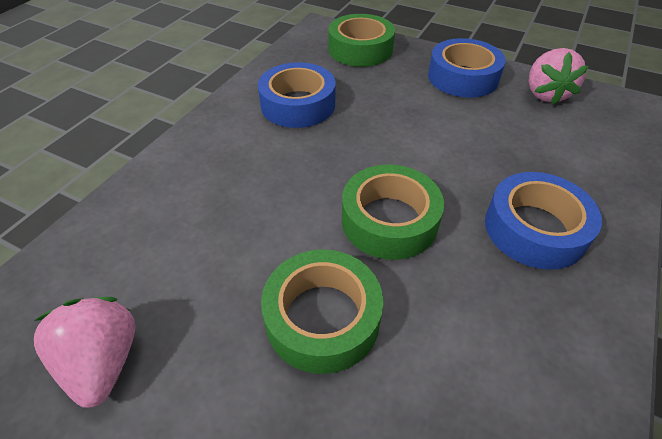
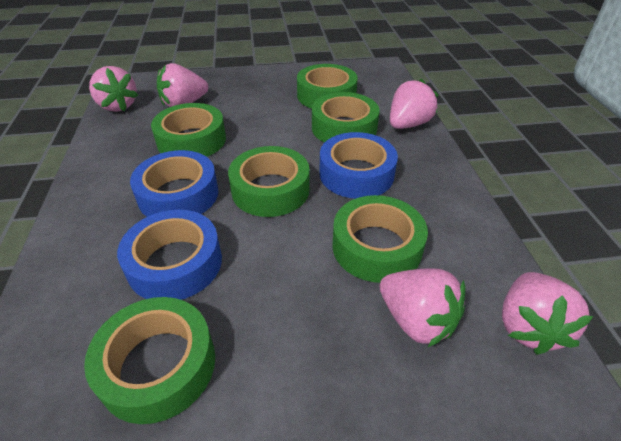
green tape: [261,250,383,374] [328,14,395,67] [342,164,444,260] = 3 -> [84,297,215,424] [151,103,226,157] [228,146,310,217] [297,64,358,109] [312,92,380,143] [332,195,428,283] = 6
pink strawberry: [34,297,135,408] [529,48,589,105] = 2 -> [89,66,138,112] [157,63,208,107] [380,268,465,347] [390,79,439,129] [502,272,593,355] = 5

